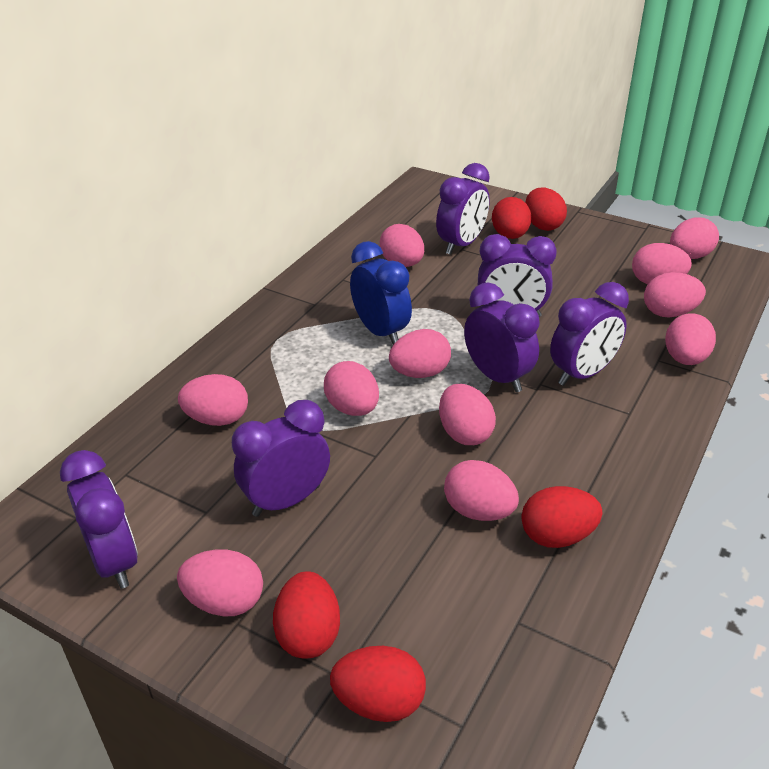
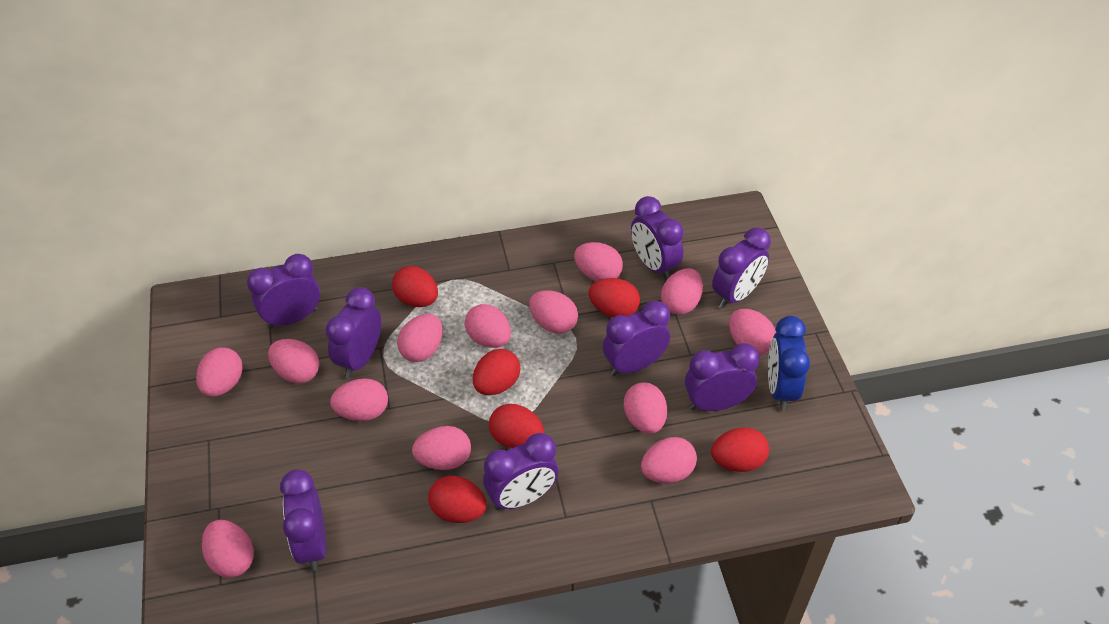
pink egg: [177,549,263,616] [178,374,248,426] [324,361,379,416] [380,224,424,267] [389,329,451,378] [439,384,496,445] [444,460,519,521] [632,243,692,284] [644,272,706,317] [665,313,716,365] [670,217,719,259] = 11 -> [196,347,243,397] [202,520,254,578] [268,339,320,383] [330,378,388,421] [397,314,443,362] [412,426,471,470] [465,304,511,348] [529,290,578,334] [574,242,623,282] [624,382,667,434] [641,437,697,483] [661,268,703,315] [729,309,776,355] = 13
purple clock: [60,450,138,589] [232,400,330,517] [436,163,490,255] [464,283,540,392] [478,234,557,317] [550,282,629,386] = 6 -> [247,254,320,329] [280,469,327,571] [325,287,381,378] [483,433,559,510] [603,301,670,376] [631,196,684,280] [685,343,760,411] [712,228,771,308] = 8
red egg: [273,571,340,659] [330,646,426,722] [492,197,531,239] [521,486,602,548] [525,188,567,231] = 5 -> [392,266,438,307] [428,476,487,523] [473,349,520,395] [489,404,544,448] [588,278,640,318] [711,427,769,472] = 6

